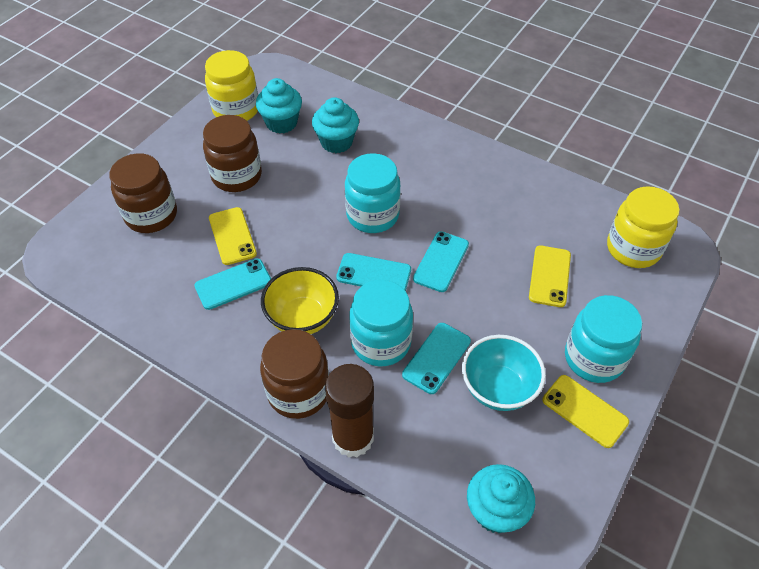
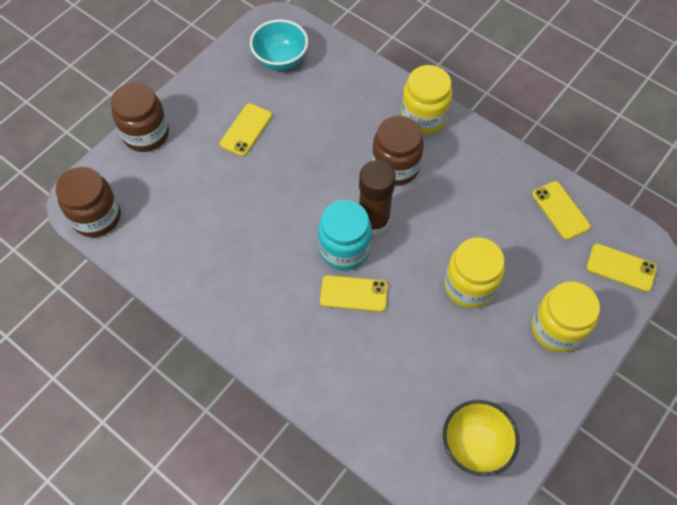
turquoise cupcake: [256,78,302,134] [312,97,359,153] [467,464,535,533] = 3 -> none = 0
turquoise jar: [345,153,401,233] [349,280,413,366] [565,295,642,383] = 3 -> [318,200,372,271] = 1
turquoise phone: [194,258,271,310] [336,253,411,291] [402,323,471,394] [413,231,469,292] = 4 -> none = 0
yellow jar: [205,50,258,121] [607,186,680,268] = 2 -> [401,65,452,135] [444,237,505,308] [531,281,600,352] = 3
yellow phone: [209,207,257,265] [529,245,571,307] [543,375,629,448] = 3 -> [220,103,272,156] [320,275,388,312] [532,181,591,240] [586,244,657,292] = 4

